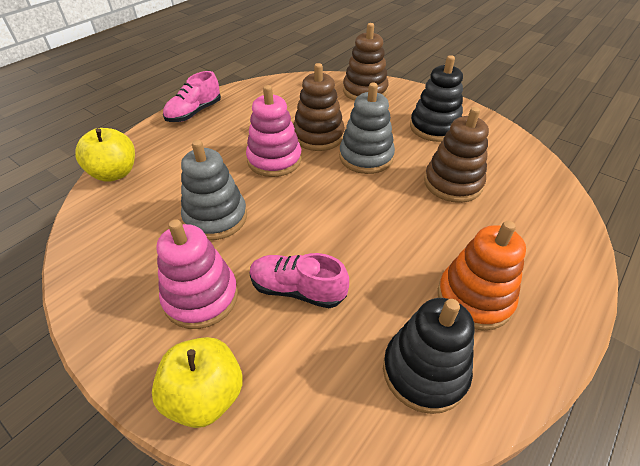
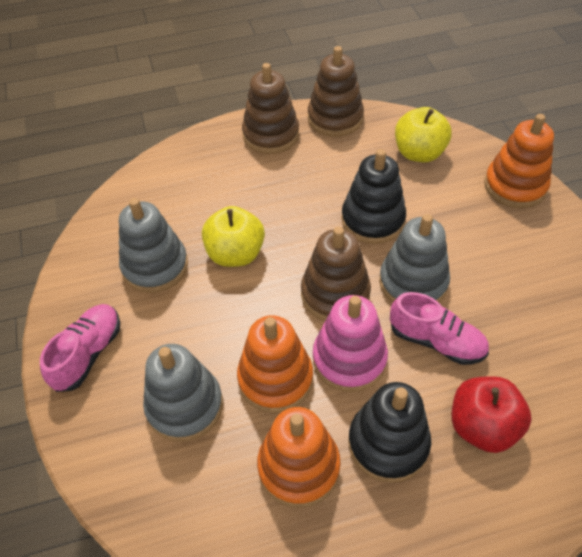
grey stacking toy: [181,140,247,240] [339,82,395,174] = 2 -> [119,198,188,293] [143,344,223,442] [379,214,450,303] = 3
orange stacking toy: [438,221,526,331] = 1 -> [237,315,313,413] [257,407,341,508] [484,114,554,208] = 3
pink stacking toy: [157,219,238,329] [246,85,302,177] = 2 -> [313,295,388,392] = 1
red apple: none = 0 -> [452,376,532,453] = 1

